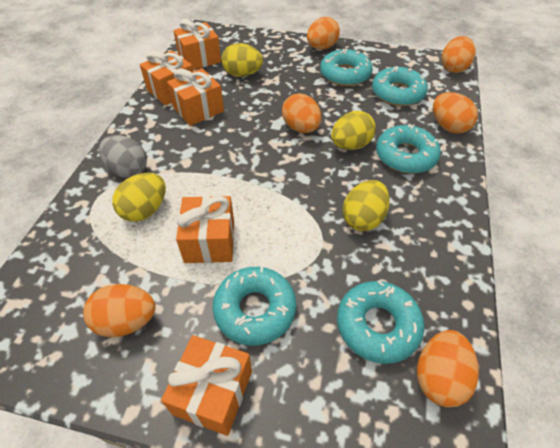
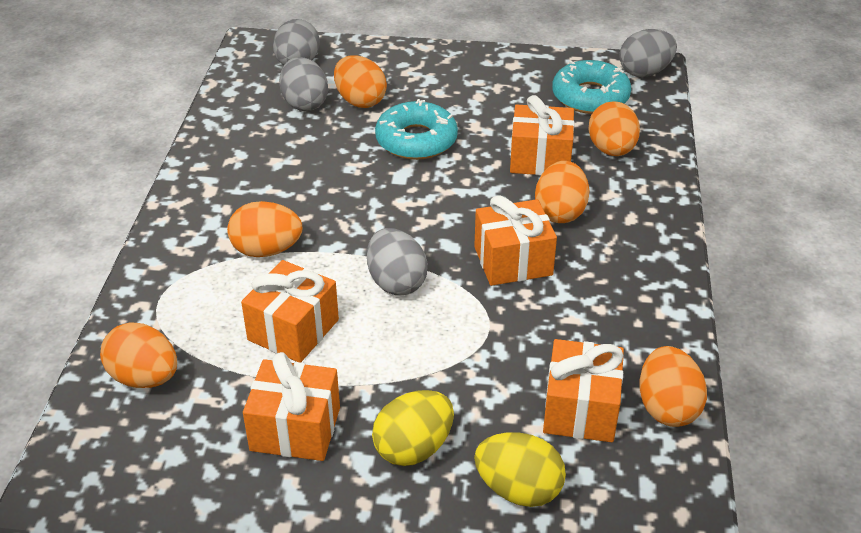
grey egg: [99,135,147,178] = 1 -> [273,19,320,65] [279,57,328,111] [367,228,428,295] [619,29,677,77] = 4
turquoise donut: [212,266,296,346] [320,48,372,86] [337,280,425,364] [372,66,428,106] [376,124,441,173] = 5 -> [375,99,458,160] [552,60,631,114] = 2
yellow egg: [112,173,166,222] [221,43,263,77] [331,111,376,150] [343,180,390,231] = 4 -> [372,390,454,466] [474,432,566,507] = 2

